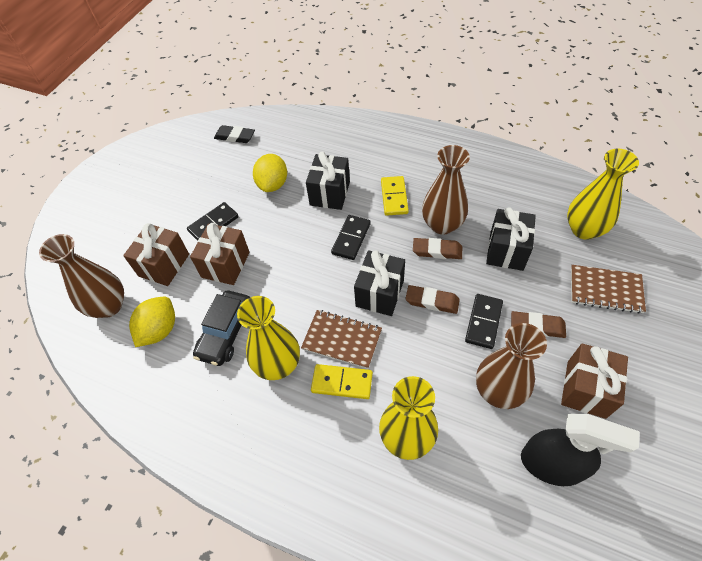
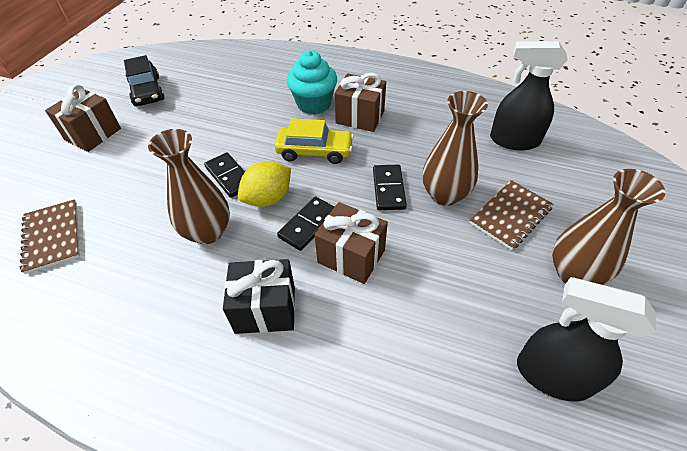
black eraser: [214,125,255,143] = 1 -> none = 0
black gift: [306,151,350,210] [354,250,405,316] [486,207,536,271] = 3 -> [223,259,295,334] = 1
black spray bottle: [521,414,640,486] = 1 -> [490,41,568,150] [517,277,656,402] = 2
brown eraser: [405,285,460,314] [413,238,462,259] [511,311,566,338] = 3 -> none = 0
turquoise cupcake: none = 0 -> [287,50,337,115] = 1
yellow car: none = 0 -> [275,118,354,164] = 1
yellow domino: [311,364,373,399] [381,176,409,216] = 2 -> none = 0
yellow lemon: [129,297,175,347] [253,154,287,192] = 2 -> [238,161,291,207] = 1
yellow vase: [237,296,300,380] [379,376,438,460] [567,149,639,240] = 3 -> none = 0

